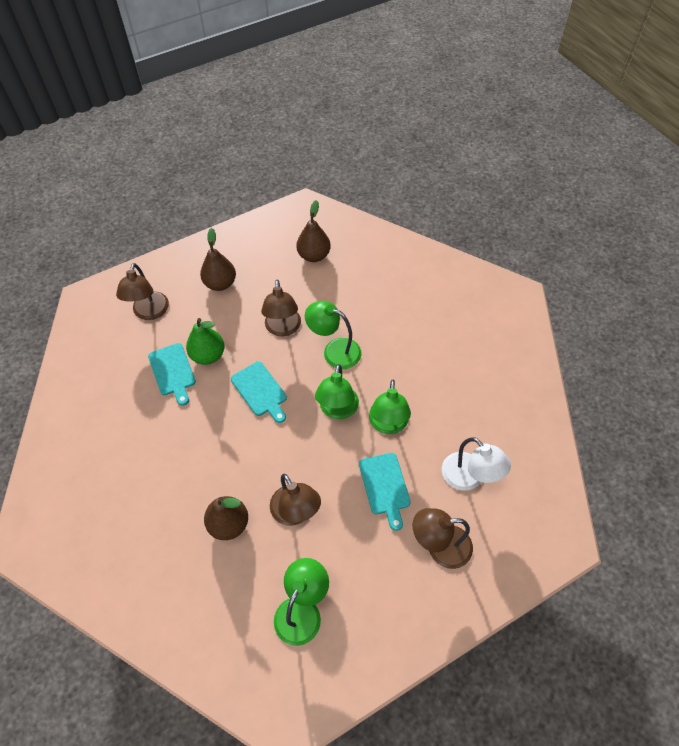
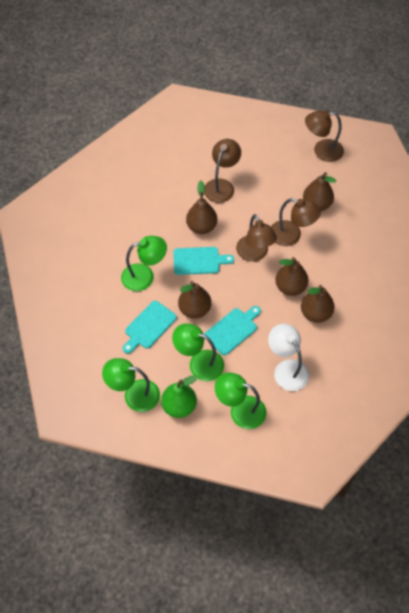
brown pear: [200,228,236,291] [204,496,248,540] [296,200,331,262] = 3 -> [178,281,211,319] [186,180,217,234] [275,257,308,296] [301,285,335,323] [303,172,336,211] = 5

